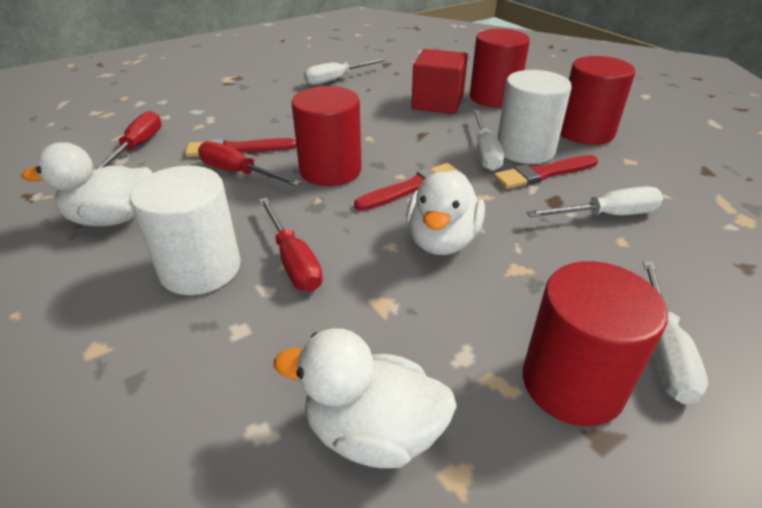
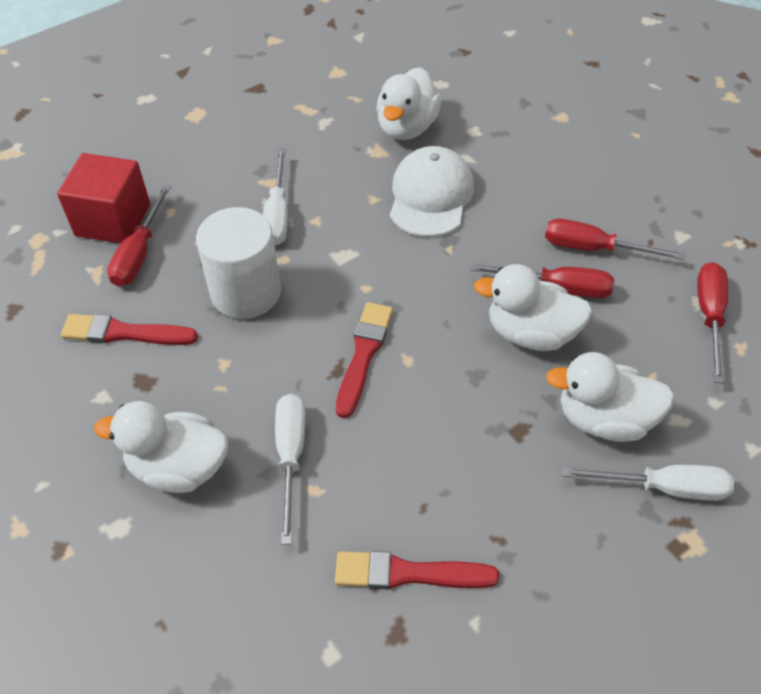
red cylinder: [291,86,362,186] [470,29,530,107] [523,261,668,426] [561,56,635,145] = 4 -> none = 0
red screwdriver: [96,111,162,169] [198,141,301,186] [259,198,323,291] = 3 -> [107,184,171,287] [470,263,614,298] [545,219,685,260] [697,262,728,384] = 4
white cap: none = 0 -> [390,146,474,237] = 1
white cylinder: [130,166,241,295] [497,70,572,164] = 2 -> [196,207,281,319] = 1
white duck: [21,142,152,226] [274,328,457,468] [406,170,485,255] = 3 -> [94,401,228,493] [376,67,441,140] [473,264,592,351] [546,352,674,442] = 4
white screwdriver: [304,58,386,85] [473,110,504,171] [526,186,663,217] [643,261,708,404] = 4 -> [263,149,288,246] [275,394,306,545] [562,465,734,501] = 3

